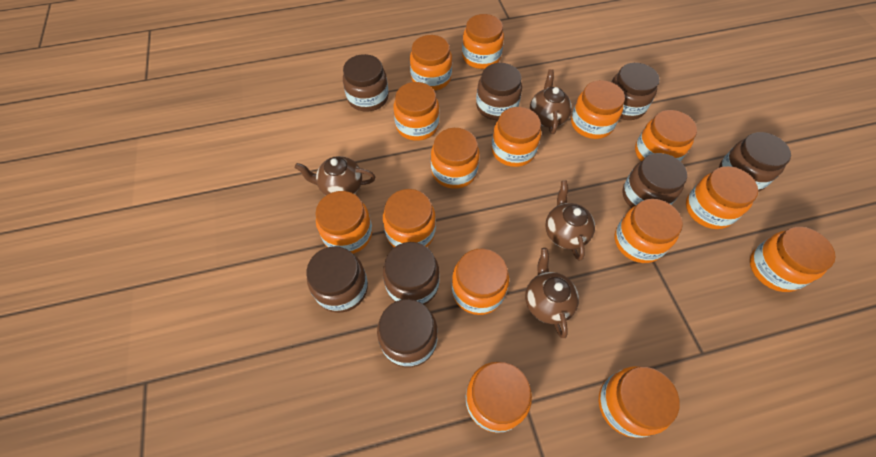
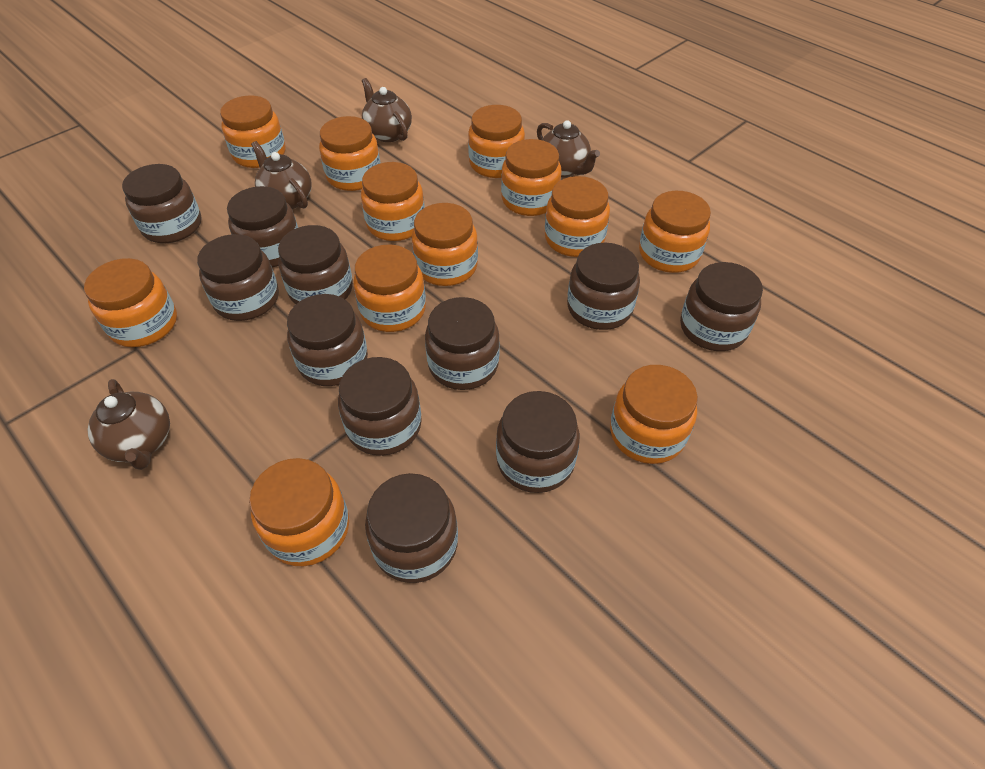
brown jar: [307,246,368,313] [343,54,389,112] [377,299,438,367] [383,242,440,305] [476,63,522,120] [612,63,659,120] [622,153,687,208] [719,132,791,192] = 8 -> [122,164,202,243] [197,234,279,321] [227,186,298,267] [278,225,353,304] [287,294,368,386] [338,357,422,456] [365,473,458,583] [425,297,500,390] [496,391,580,493] [567,242,640,330] [680,262,763,351] = 11
orange jar: [315,191,372,254] [383,189,436,247] [394,82,439,141] [410,35,452,91] [431,128,480,189] [451,249,509,315] [462,14,504,69] [465,362,532,433] [491,107,541,167] [571,80,625,139] [599,366,680,438] [615,199,683,263] [635,110,697,161] [686,166,758,229] [750,227,836,292] = 15 -> [84,258,177,347] [220,95,286,168] [249,458,349,566] [319,116,380,191] [353,244,426,332] [361,162,425,241] [412,203,478,286] [468,105,525,178] [501,139,561,216] [545,176,610,257] [610,365,698,464] [639,191,711,273] = 12

